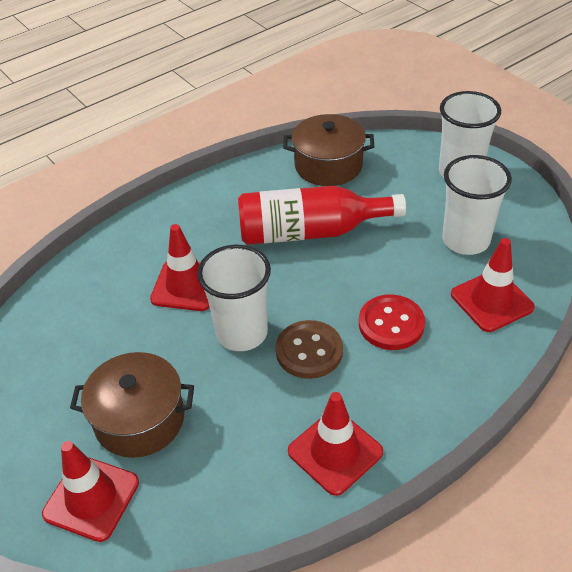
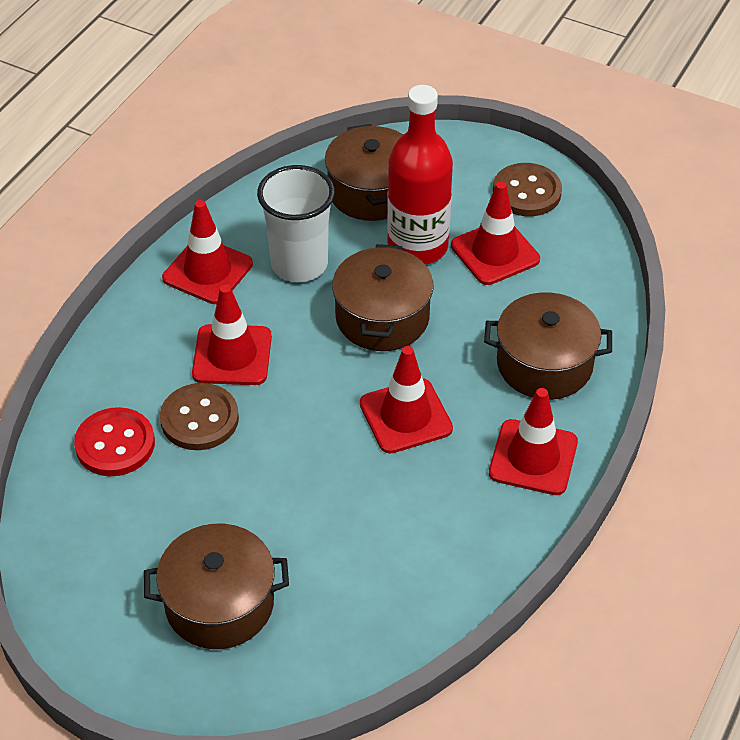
brown button: [276,320,343,379] = 1 -> [160,383,239,450] [493,163,562,216] = 2
brown pot: [70,352,194,458] [283,114,374,186] = 2 -> [144,524,289,649] [325,124,404,221] [332,244,433,351] [484,292,612,400] = 4
red traffic cone: [42,441,139,542] [150,224,209,311] [288,392,383,496] [451,238,535,332] = 4 -> [162,200,253,304] [192,285,272,385] [360,346,453,454] [451,181,540,285] [489,388,578,495] = 5
white cup: [197,245,271,351] [439,91,501,178] [442,155,512,255] = 3 -> [257,165,335,282] = 1

